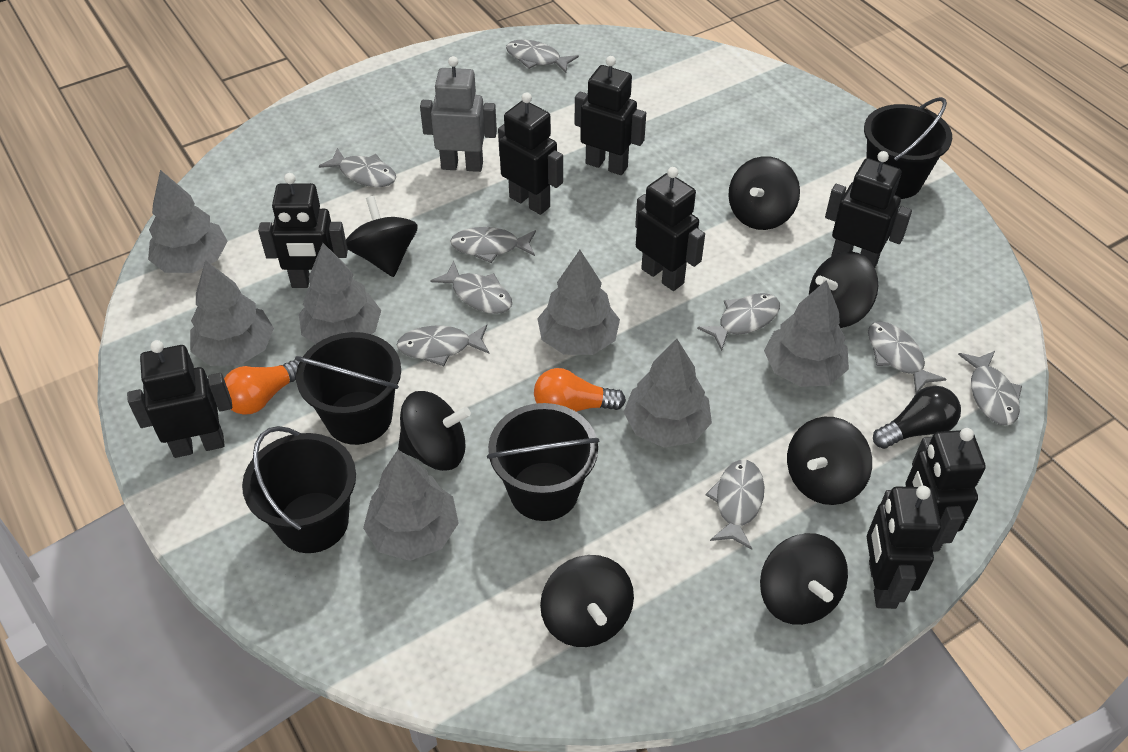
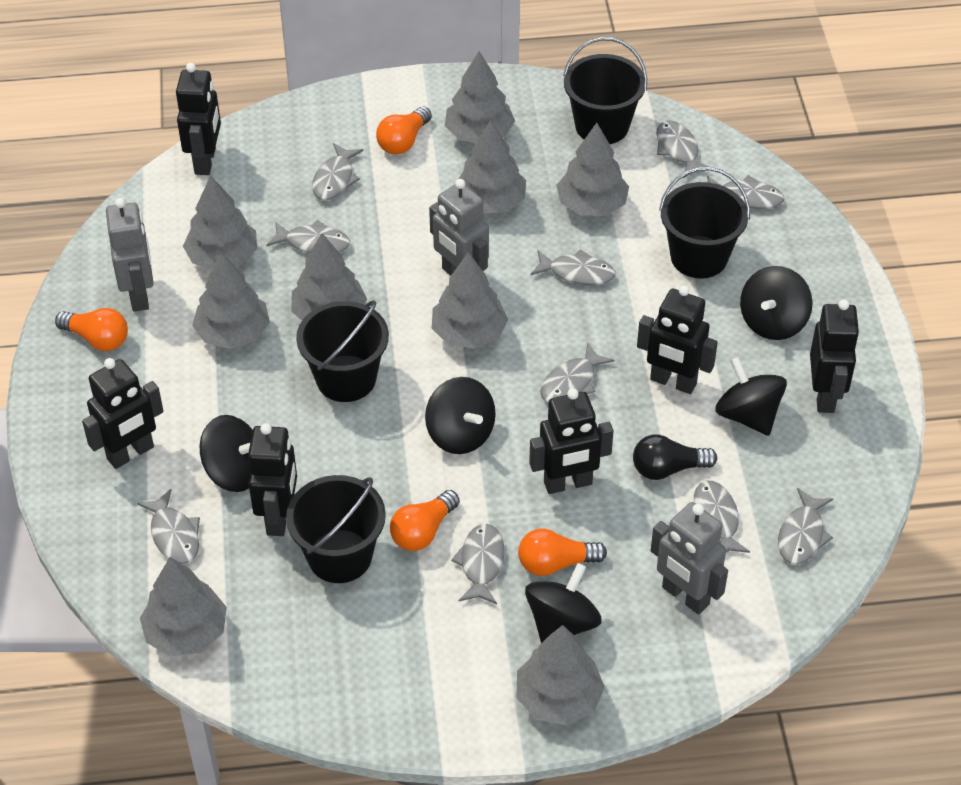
black robot: [127,340,232,458] [258,173,348,288] [498,92,563,215] [575,56,646,175] [635,167,705,291] [825,151,912,268] [867,486,941,609] [906,428,986,552] = 8 -> [82,358,164,469] [176,63,221,175] [248,423,297,536] [529,388,613,494] [637,285,718,394] [810,299,860,413] = 6
black spinning top: [346,196,418,277] [398,391,471,471] [540,555,634,647] [728,156,800,230] [760,533,848,625] [787,417,872,505] [809,251,878,328] = 7 -> [200,415,253,492] [425,377,496,454] [525,563,602,643] [715,357,787,436] [740,266,813,340] = 5
grey fish: [319,148,396,187] [397,325,490,366] [430,261,512,314] [450,227,536,263] [506,39,579,73] [697,293,780,351] [706,460,764,550] [868,322,946,393] [958,351,1022,426] = 9 -> [137,489,200,564] [266,220,350,253] [312,143,363,200] [451,524,504,604] [530,249,616,285] [540,342,614,403] [656,120,709,178] [694,481,750,553] [707,175,784,209] [778,488,833,564] = 10
grey robot: [420,56,497,172] = 1 -> [106,198,153,312] [429,179,489,276] [651,502,728,614] = 3
grey tree: [148,170,228,273] [190,260,274,366] [299,243,381,344] [363,449,459,561] [537,250,620,355] [624,339,712,448] [764,280,849,387] = 7 -> [140,557,227,656] [183,175,257,270] [192,252,270,349] [291,233,367,320] [432,252,508,349] [445,51,515,143] [459,120,526,214] [516,625,605,725] [556,123,629,216] = 9
orange light bulb: [224,359,300,415] [534,368,626,412] = 2 -> [55,308,128,351] [376,106,432,155] [390,490,460,551] [518,528,607,576] = 4

